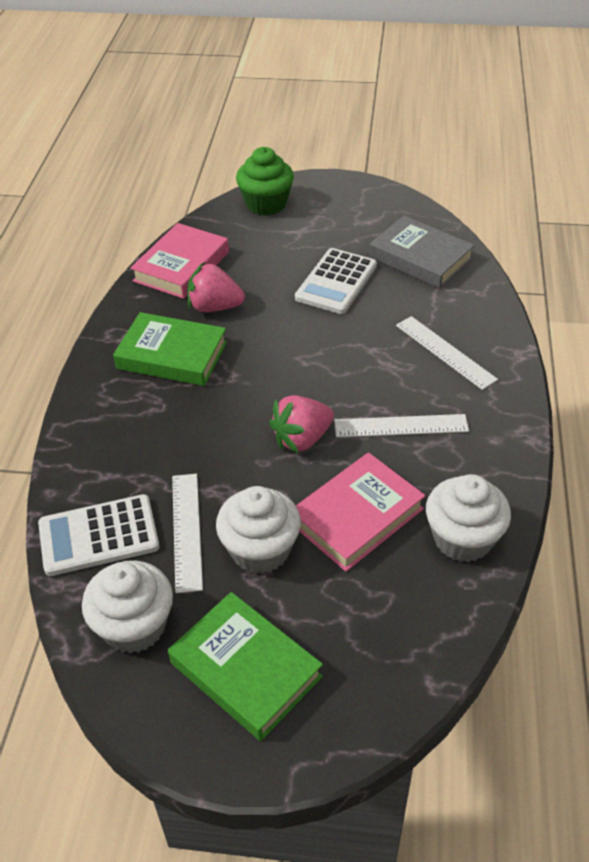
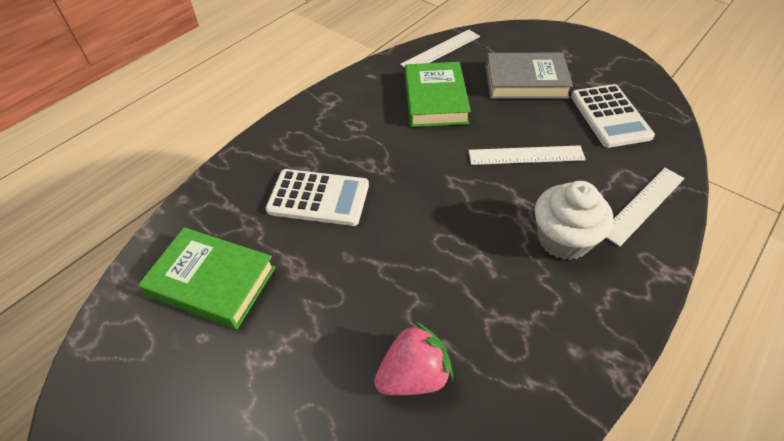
green cupcake: [236,147,294,215] = 1 -> none = 0
pink book: [130,223,229,299] [296,452,425,572] = 2 -> none = 0
pink strawberry: [187,262,245,312] [269,395,334,453] = 2 -> [374,321,453,395] = 1
white cupcake: [82,560,173,654] [216,486,301,574] [426,474,511,562] = 3 -> [535,181,613,260] = 1

